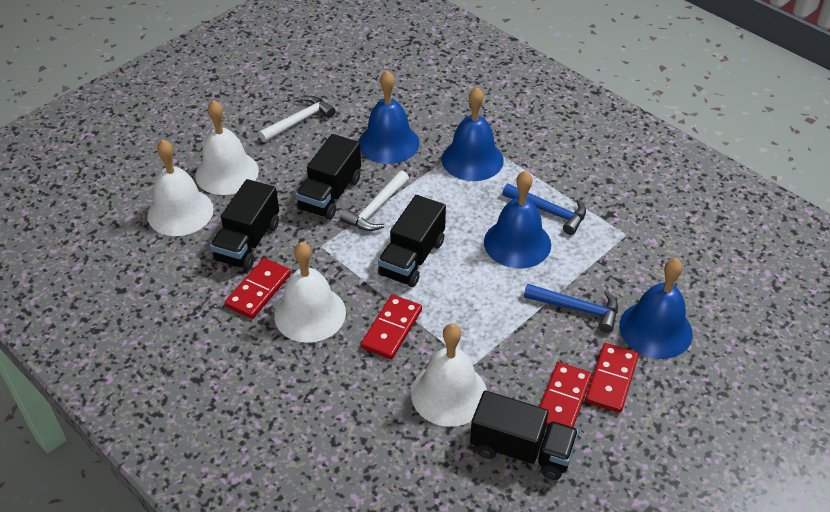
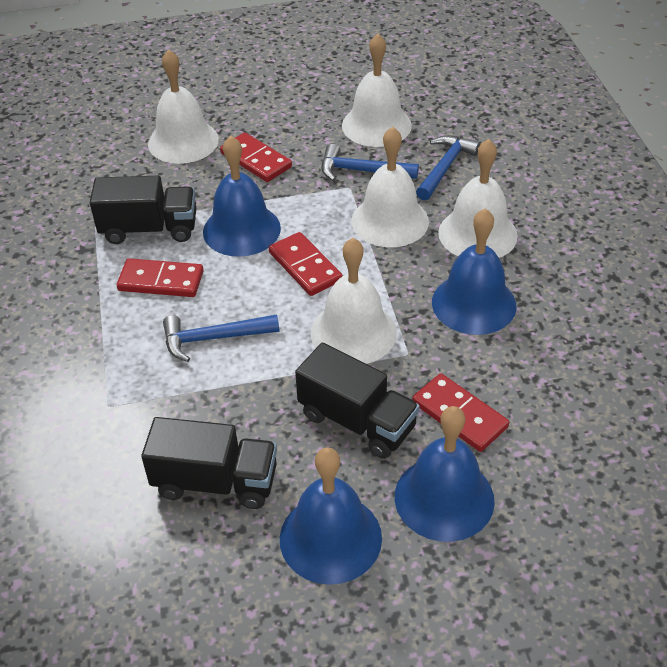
black truck: [210,179,279,270] [296,134,361,220] [378,195,446,287] [470,390,579,480] = 4 -> [90,176,196,244] [141,417,277,509] [295,343,420,459] = 3
blue hammer: [502,184,586,235] [524,284,618,333] = 2 -> [163,314,279,362] [322,144,419,181] [416,135,480,201] = 3
white bell: [147,139,214,236] [195,100,259,195] [274,242,346,343] [411,324,487,427] = 4 -> [148,49,219,164] [311,238,397,364] [342,34,412,147] [352,127,429,247] [438,139,518,258] = 5
white hammer: [258,96,336,142] [340,170,409,231] = 2 -> none = 0

